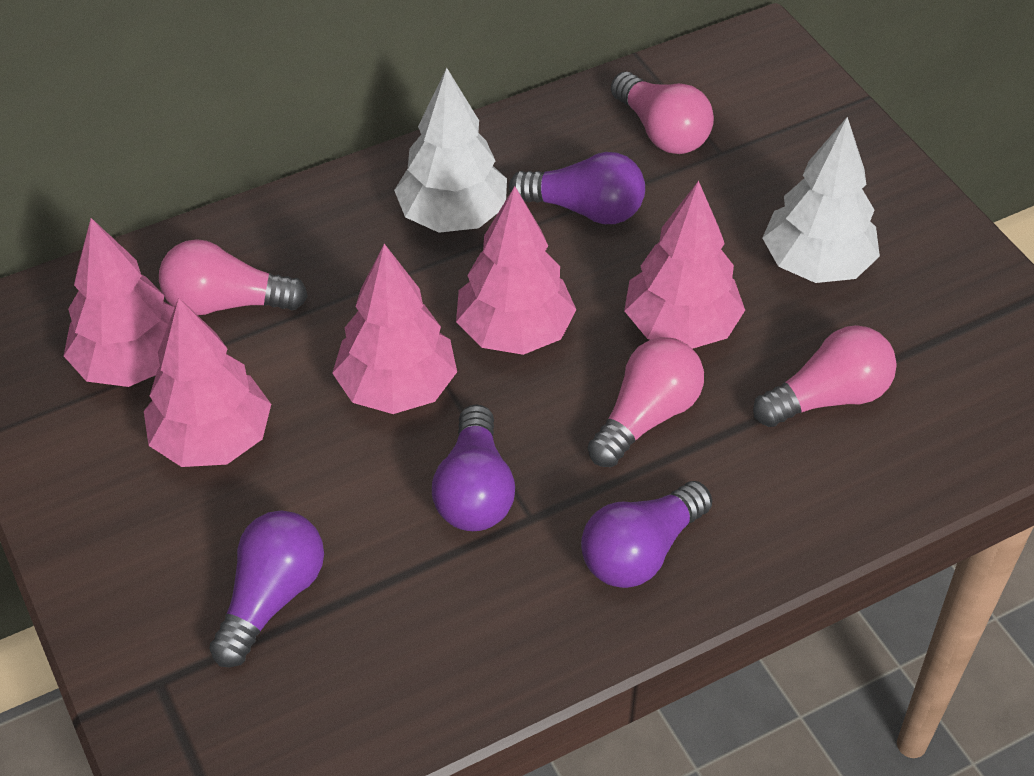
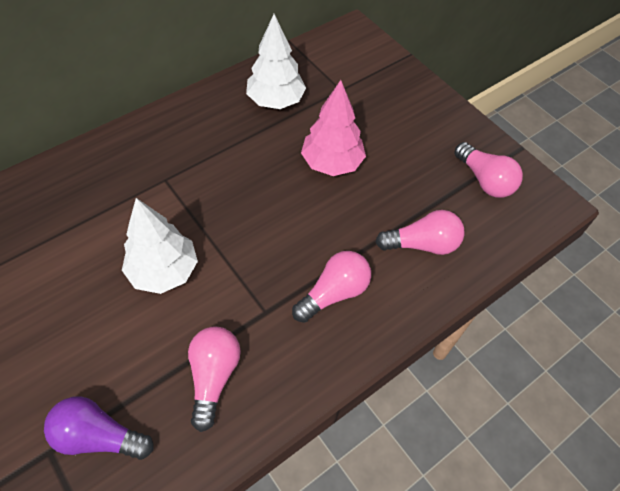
pink tree: [64,218,175,387] [144,298,271,467] [333,244,457,414] [456,186,576,355] [624,181,745,349] = 5 -> [301,80,366,176] = 1
purple light bulb: [209,511,324,667] [432,404,515,531] [509,152,645,224] [581,481,712,588] = 4 -> [44,396,153,460] = 1

